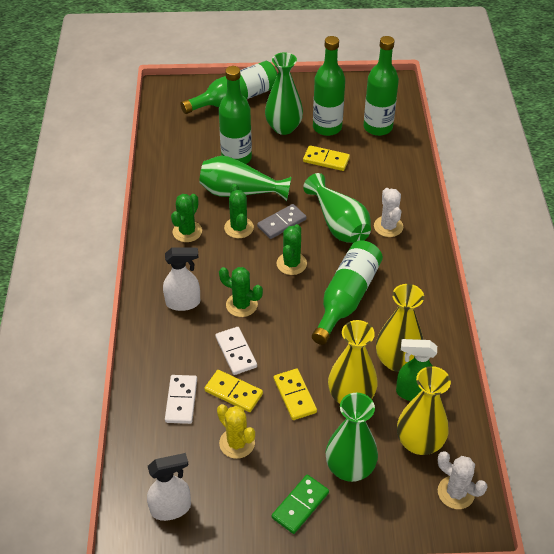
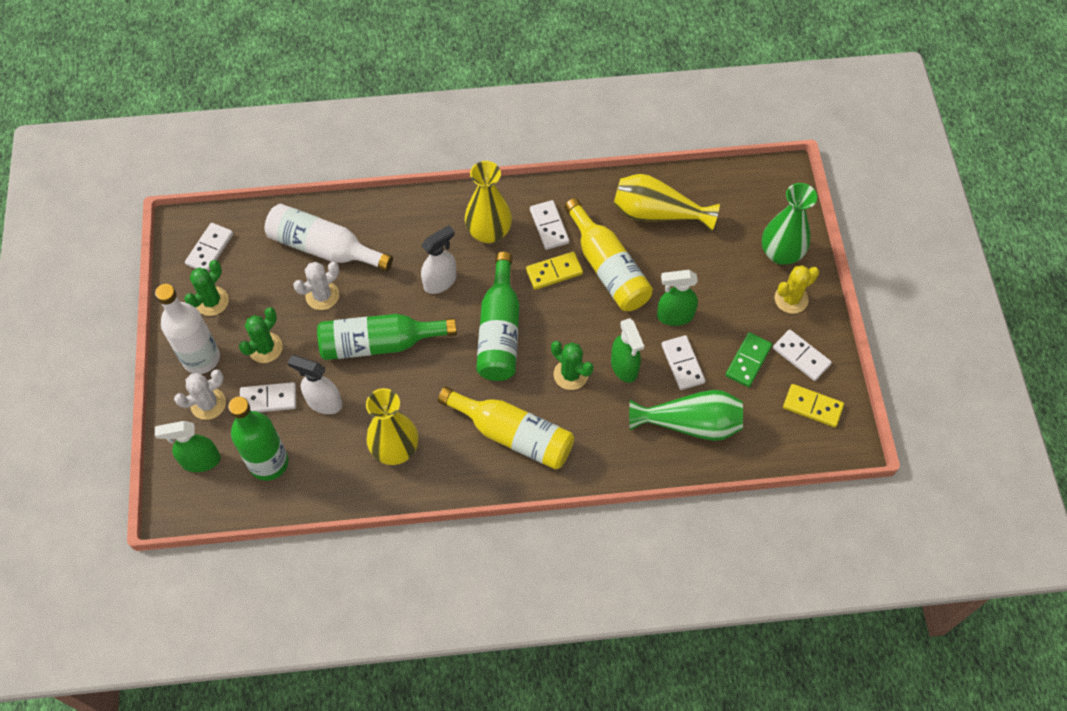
green bottle: [180,61,277,114] [219,66,252,164] [312,241,383,345] [313,36,345,136] [364,36,399,136] = 5 -> [228,397,288,481] [317,314,457,360] [476,252,520,381] = 3
green cactus: [171,194,202,242] [219,267,263,317] [224,184,254,238] [276,224,307,275] = 4 -> [184,260,229,316] [239,307,283,363] [551,341,593,390] = 3
green spray bottle: [396,339,437,401] = 1 -> [155,421,221,472] [611,318,644,383] [657,270,698,326] = 3
green vase: [199,156,291,201] [265,52,303,135] [303,173,371,243] [325,393,378,482] = 4 -> [629,390,743,441] [762,183,817,265] = 2
grey domino: [257,204,307,239] = 1 -> none = 0
white bottle: none = 0 -> [155,284,220,374] [265,204,393,271] = 2
white domino: [165,375,197,424] [216,327,257,375] = 2 -> [185,223,233,272] [240,382,296,412] [530,200,569,250] [661,335,705,390] [773,330,832,381] = 5
yellow bottle: none = 0 -> [438,387,574,470] [564,198,653,311] = 2
yellow domino: [204,370,263,412] [274,369,317,420] [303,145,350,171] = 3 -> [526,252,583,290] [783,384,844,427] = 2

